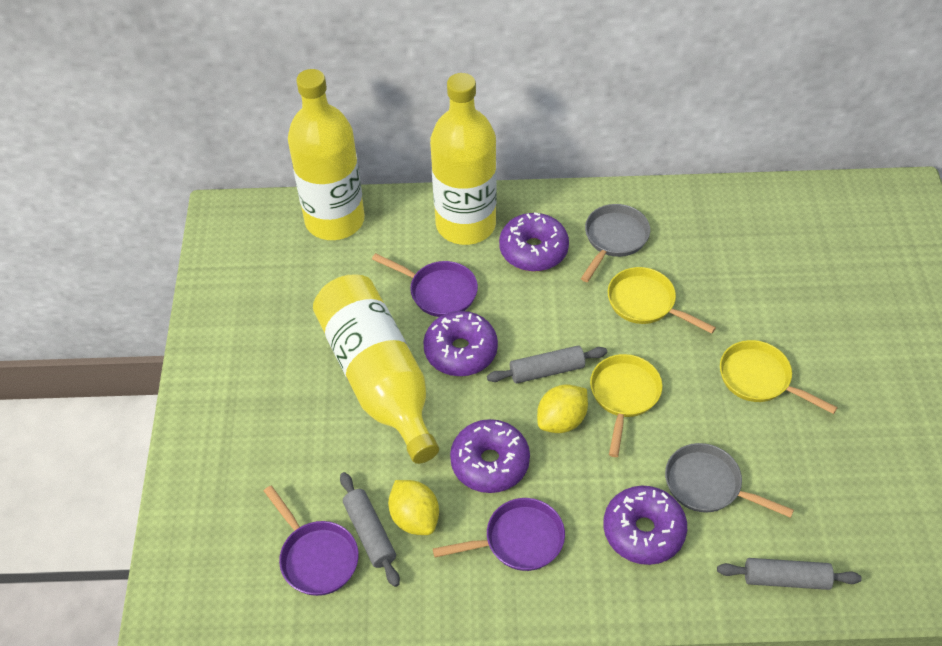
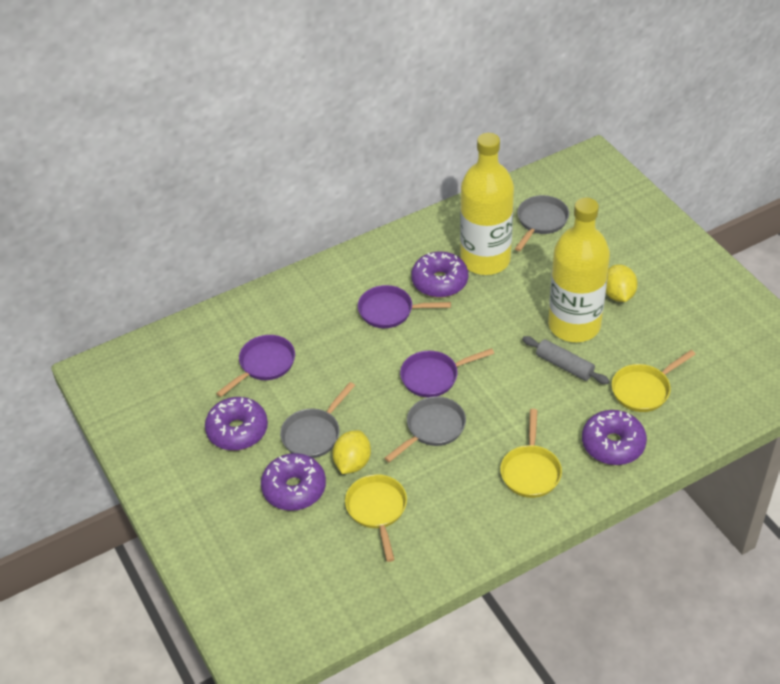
grey pan: [581,204,650,282] [665,443,794,518] = 2 -> [280,382,355,458] [384,396,466,462] [515,195,569,251] = 3
grey rolling pin: [340,472,400,587] [487,346,607,383] [717,558,862,590] = 3 -> [522,336,610,384] = 1
yellow bottle: [288,69,365,240] [313,275,439,464] [430,73,497,245] = 3 -> [460,133,514,275] [548,198,610,342] = 2

